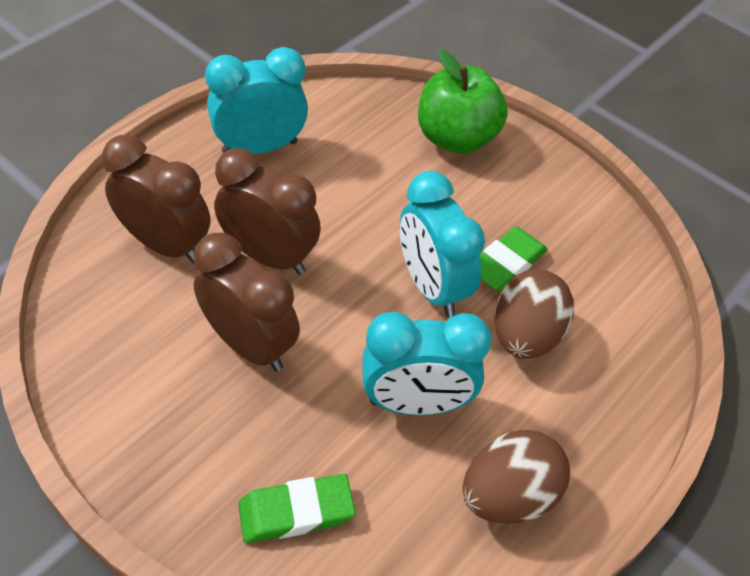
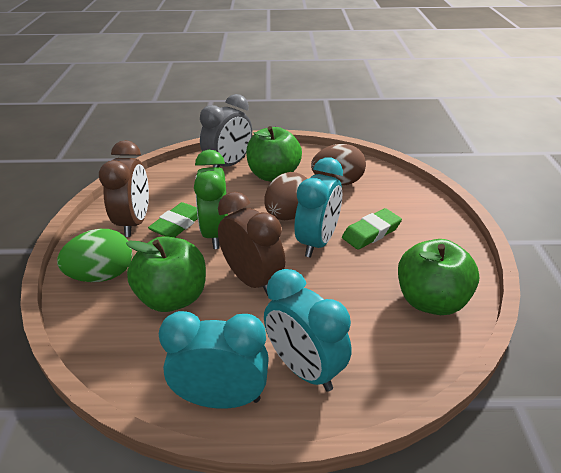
brown clock: [102,135,210,263] [193,233,300,371] [214,148,321,275] = 3 -> [99,140,149,237] [218,192,285,296] = 2
green apple: [418,50,508,154] = 1 -> [126,236,206,312] [246,126,302,182] [398,239,480,315] = 3
green clock: none = 0 -> [194,150,228,249] = 1
green egg: none = 0 -> [57,229,132,282] = 1
grey clock: none = 0 -> [200,94,252,167] = 1

